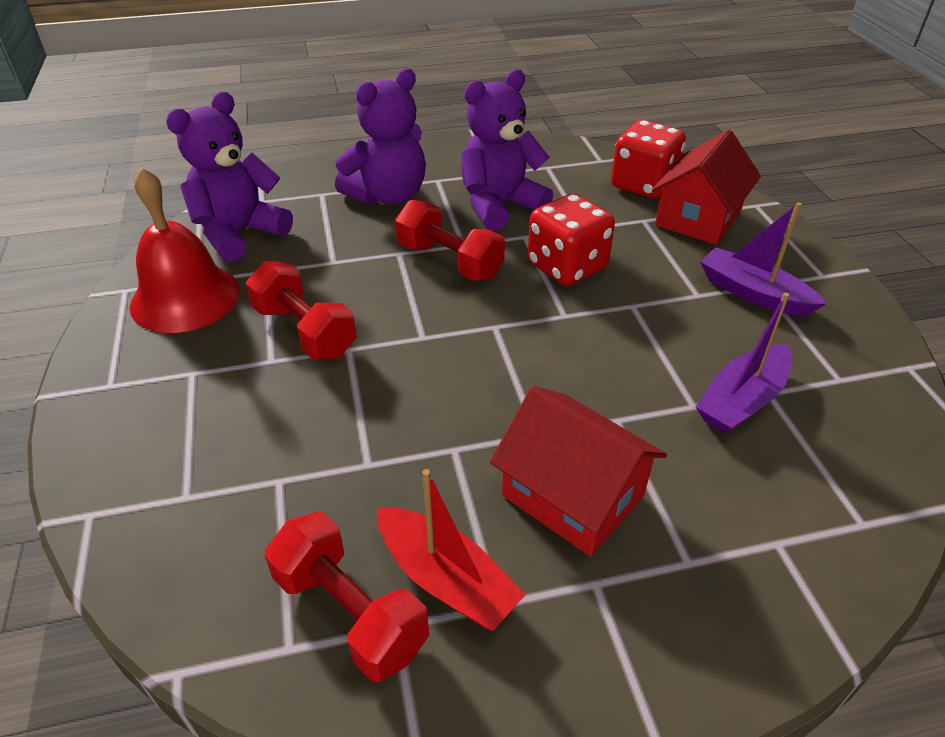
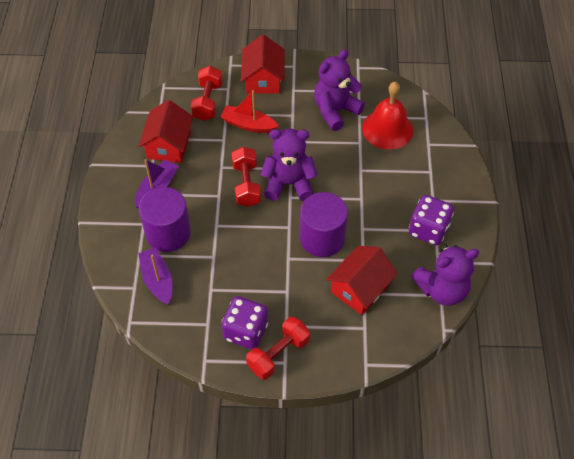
purple cylinder: none = 0 -> [139,187,191,252] [300,192,348,257] = 2
purple dice: none = 0 -> [222,296,268,349] [409,195,454,245] = 2
red dice: [528,193,615,286] [611,120,686,199] = 2 -> none = 0
red house: [490,386,667,556] [652,130,761,245] = 2 -> [139,100,193,163] [241,35,285,94] [326,246,398,315] = 3

